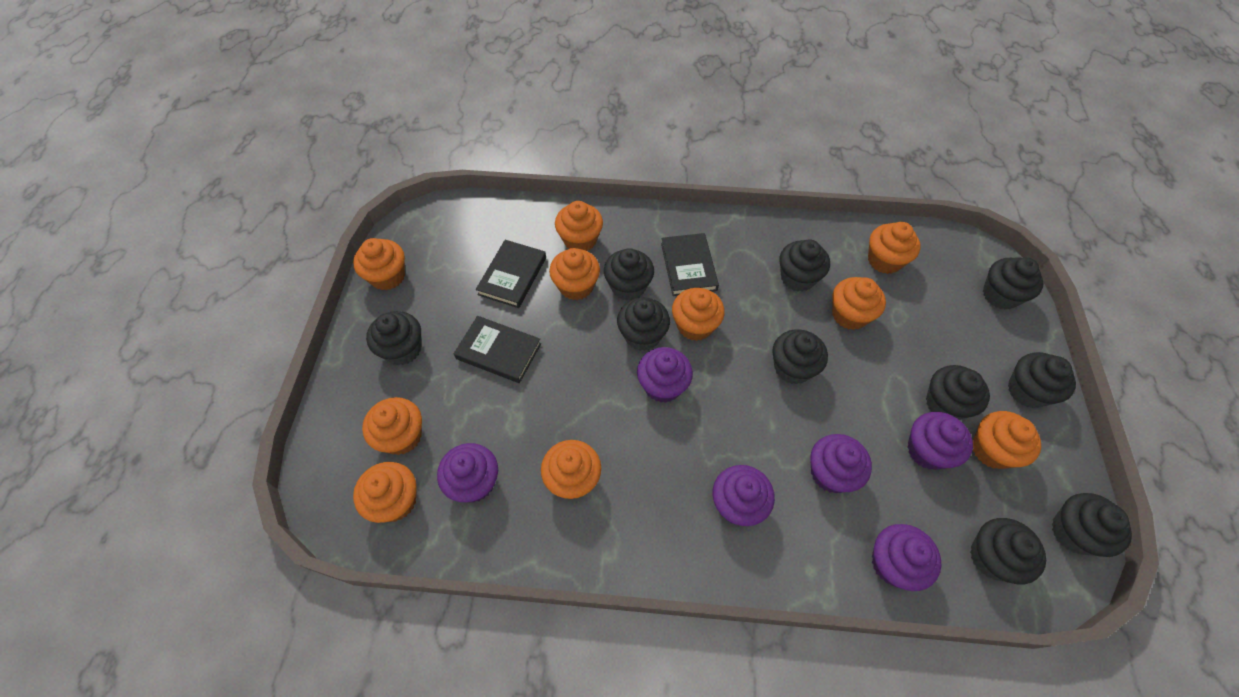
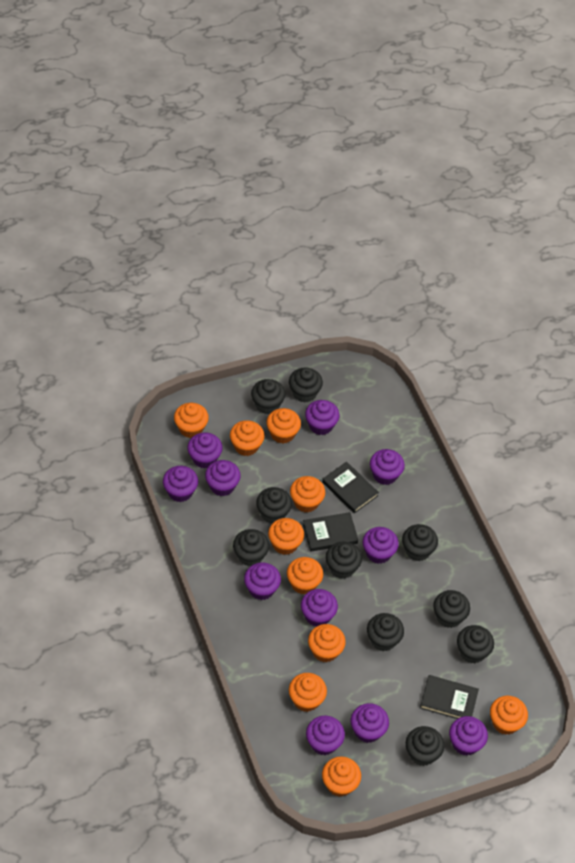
purple cupcake: [437,443,498,503] [637,347,693,403] [713,465,775,526] [810,434,872,493] [872,524,941,591] [907,412,973,470] = 6 -> [163,466,198,502] [187,432,222,469] [205,460,241,496] [244,562,281,600] [301,589,338,627] [305,400,340,435] [306,716,345,755] [351,703,389,743] [363,527,399,564] [370,449,405,485] [449,716,488,756] = 11

